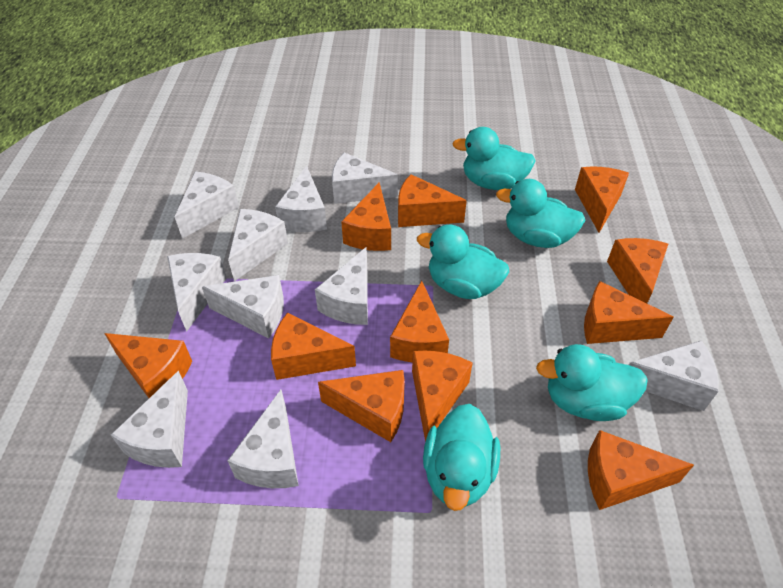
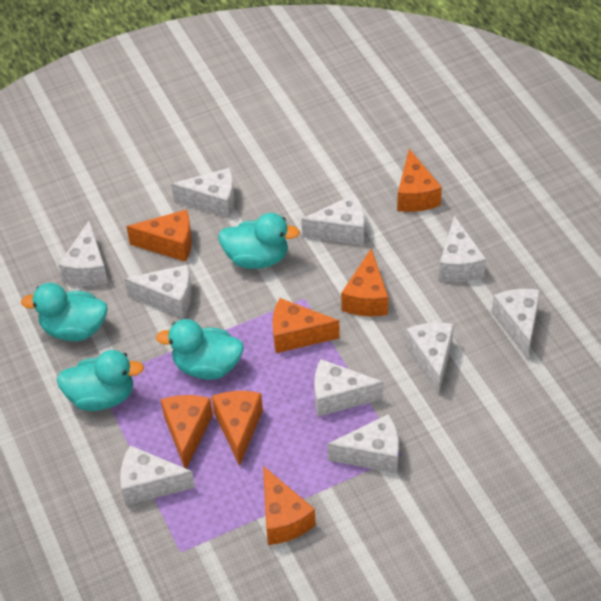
orange cheese: [104,333,192,398] [271,313,356,380] [318,370,405,442] [341,182,391,251] [390,281,449,362] [398,174,467,227] [412,351,473,442] [575,167,629,233] [584,281,674,344] [588,430,694,510] [607,238,668,303] = 11 -> [126,209,192,262] [161,395,213,469] [212,391,263,466] [263,466,316,545] [273,298,340,353] [341,249,388,316] [397,149,442,212] = 7
turquoise duck: [417,225,509,299] [423,404,500,511] [452,127,536,190] [496,179,585,248] [536,344,648,421] = 5 -> [21,283,108,341] [57,350,144,411] [156,319,244,380] [218,213,300,269] = 4

